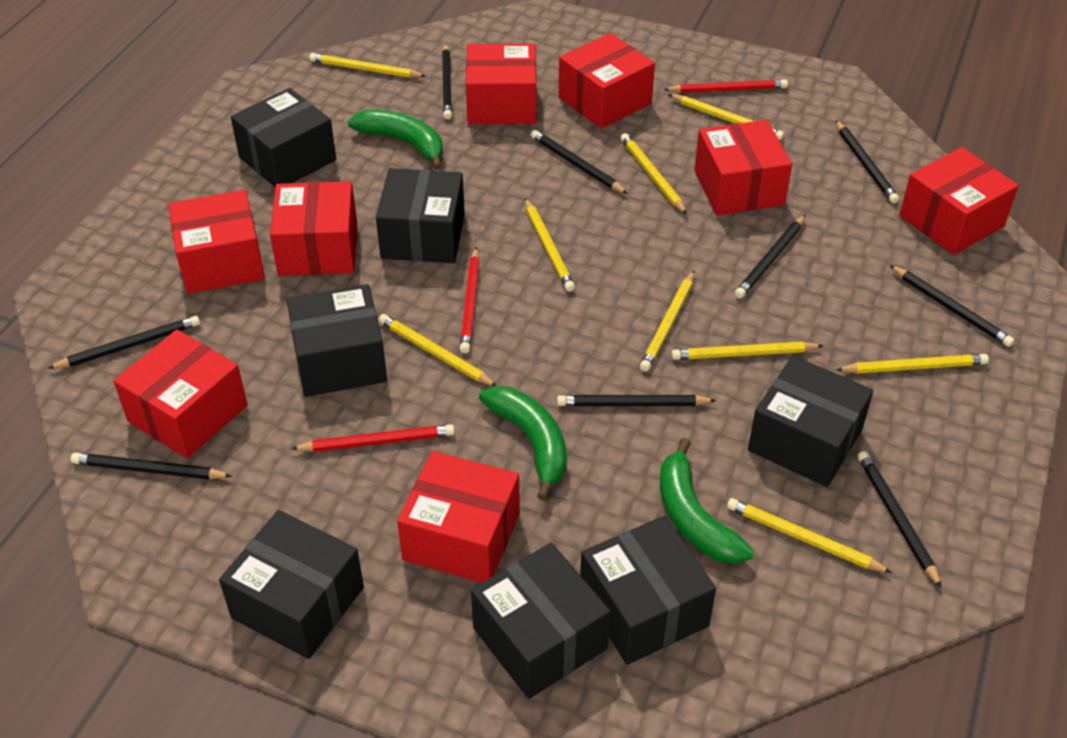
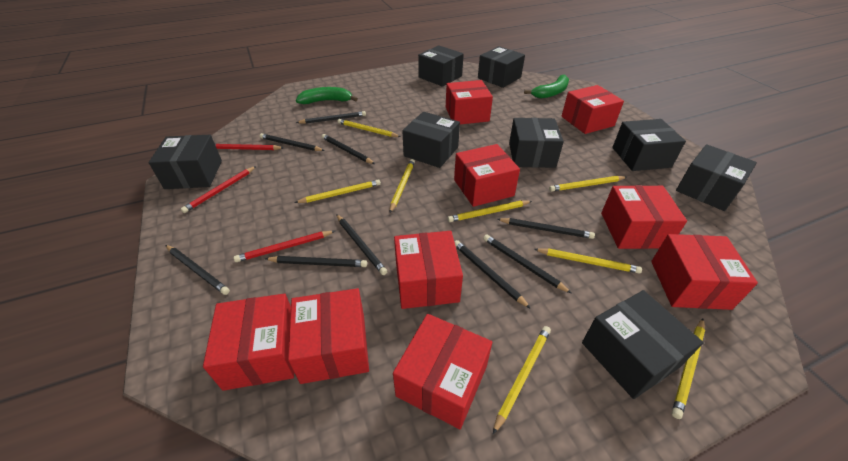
black box: [219,510,364,659] [231,88,336,188] [286,284,387,397] [376,168,465,263] [471,543,611,699] [580,516,716,665] [748,356,873,487] = 7 -> [148,135,222,189] [402,112,460,168] [418,45,464,87] [478,46,525,88] [509,118,564,168] [582,290,704,399] [612,119,686,171] [676,144,757,211] = 8
green banana: [348,109,443,170] [479,386,567,501] [660,438,754,564] = 3 -> [296,87,358,104] [524,74,569,99] = 2
red box: [113,329,248,459] [168,190,265,294] [270,181,357,276] [397,451,520,583] [466,44,536,125] [559,33,655,129] [694,120,792,216] [899,147,1019,255] = 8 -> [203,293,294,391] [288,288,369,384] [393,314,492,429] [394,231,463,309] [446,80,493,124] [454,144,520,207] [561,85,624,134] [601,185,687,249] [651,234,758,310] = 9
yellow pencil: [310,53,425,78] [379,314,497,386] [525,198,575,292] [620,133,687,214] [640,271,694,372] [668,94,784,140] [671,342,824,360] [727,498,892,573] [836,354,989,374] = 9 -> [294,179,381,203] [338,119,401,137] [390,159,415,213] [448,201,532,222] [493,326,551,434] [534,248,642,274] [549,176,627,192] [671,319,705,419] = 8

